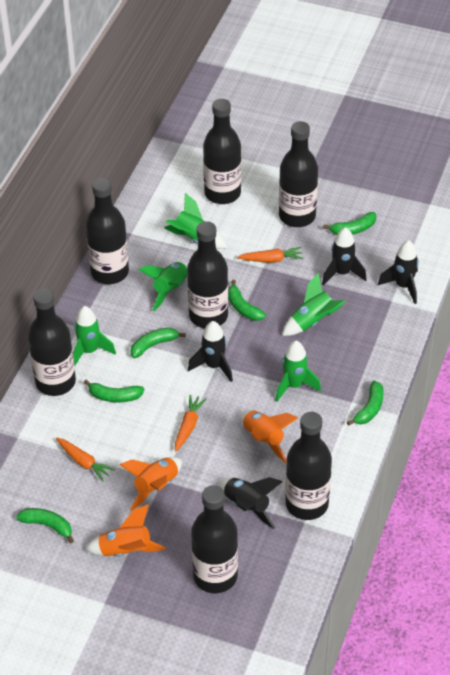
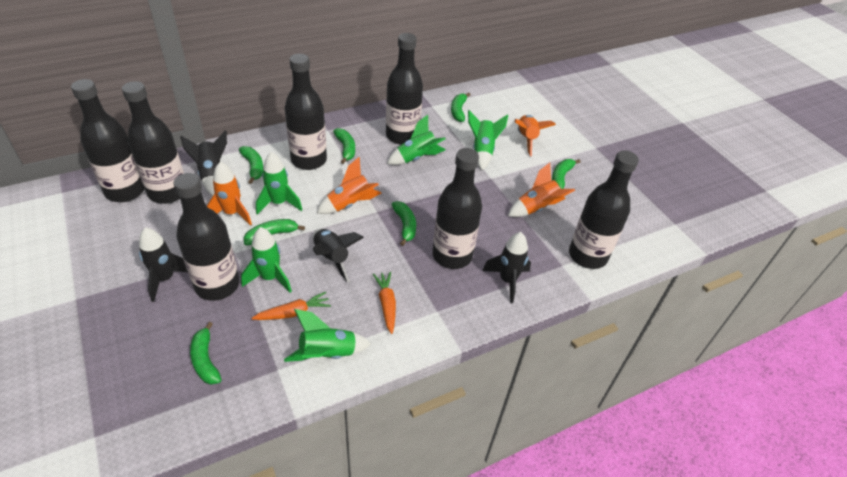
green banana: [16,508,74,543] [84,380,144,402] [131,328,186,358] [228,280,266,321] [323,212,377,235] [347,381,384,426] = 6 -> [190,322,221,385] [239,146,263,184] [244,219,305,245] [333,128,355,164] [391,201,416,246] [451,93,470,122] [552,159,581,189] = 7
orange carrot: [56,438,115,482] [175,395,207,452] [237,247,303,263] = 3 -> [252,292,331,320] [373,272,396,334] = 2
orange rocket: [84,504,166,557] [120,457,182,511] [240,410,298,463] = 3 -> [207,162,252,226] [317,157,381,214] [508,163,575,217] [514,115,556,156] = 4

